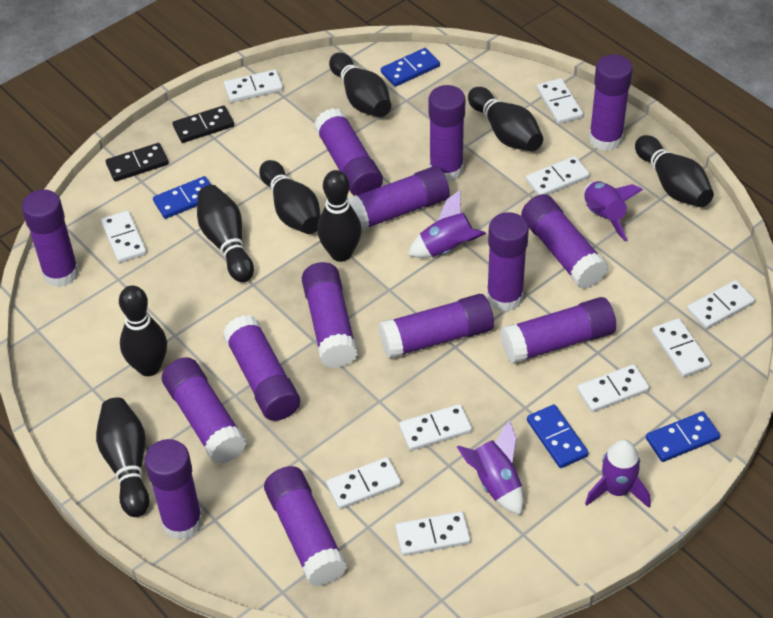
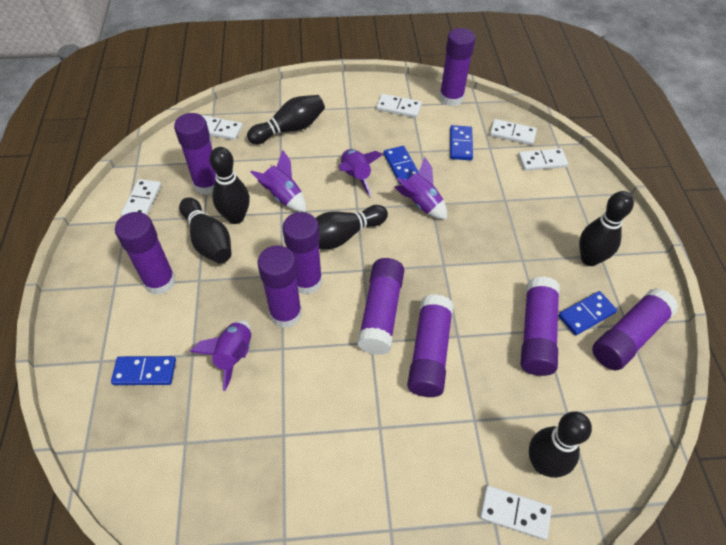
black bowling pin: [96,397,149,517] [119,285,167,376] [197,185,254,282] [259,160,321,234] [317,170,362,262] [329,53,391,117] [468,87,543,152] [635,135,714,207] = 8 -> [179,197,231,264] [210,147,250,224] [247,95,325,144] [316,205,388,249] [529,411,592,478] [579,191,634,266] = 6
black domino: [106,143,169,182] [173,105,234,143] = 2 -> none = 0
purple glue stick: [22,189,79,287] [145,439,203,540] [162,357,247,464] [223,315,300,421] [264,466,347,586] [302,262,358,368] [314,108,383,196] [348,166,450,230] [378,294,494,359] [429,85,465,182] [487,212,529,312] [500,297,616,364] [521,194,608,289] [589,54,633,151] = 14 -> [115,212,176,295] [174,113,216,195] [257,245,302,328] [282,212,322,294] [357,258,404,355] [407,294,454,397] [439,28,476,107] [521,276,560,376] [592,288,679,370] = 9
white domino: [101,211,147,263] [224,70,283,103] [326,457,401,509] [395,511,471,556] [399,404,472,451] [526,156,590,195] [537,78,584,124] [577,364,650,412] [652,318,711,377] [687,280,755,329] = 10 -> [121,179,161,216] [202,115,243,140] [376,94,422,118] [480,486,552,540] [490,119,537,145] [518,148,568,171] = 6

